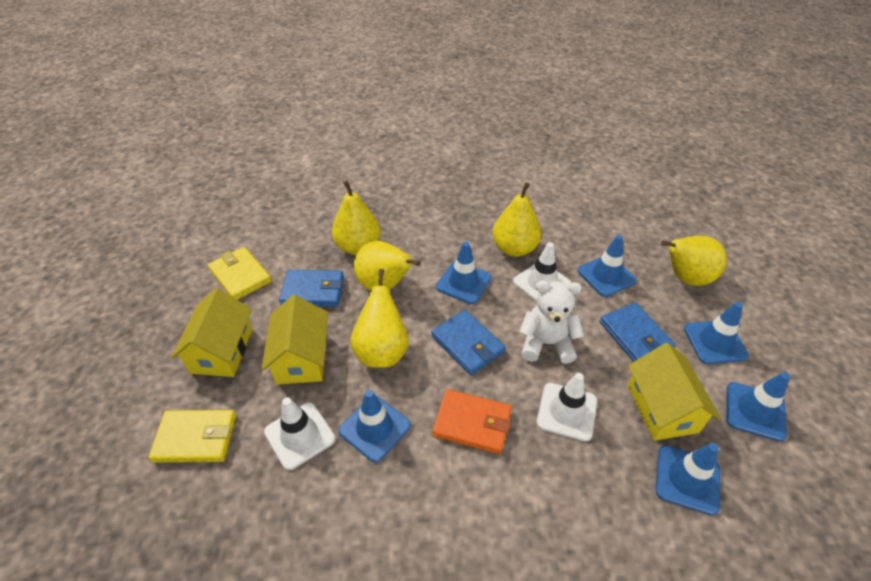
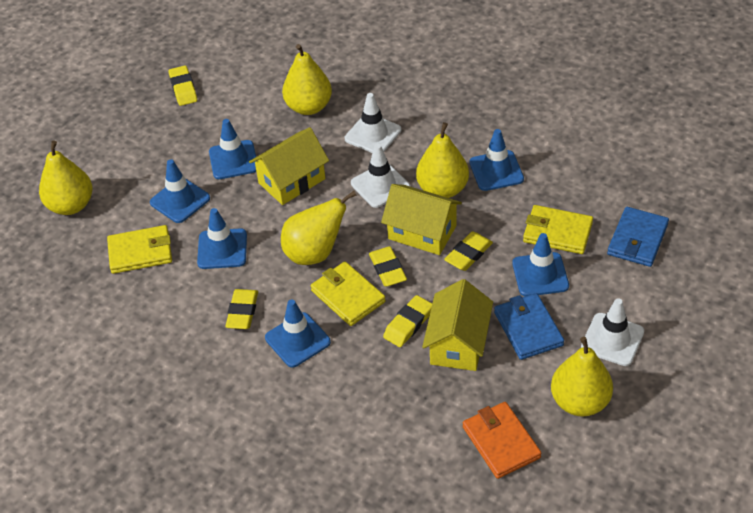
blue wallet: [279,270,344,307] [431,310,505,375] [600,303,676,362] = 3 -> [494,293,564,360] [607,207,669,267] = 2
white teddy bear: [519,281,584,364] = 1 -> none = 0
yellow eraser: none = 0 -> [168,66,197,106] [225,289,258,329] [369,246,407,287] [383,295,432,347] [444,232,493,271] = 5
yellow wallet: [148,410,236,463] [208,247,272,300] = 2 -> [107,225,172,274] [311,261,386,326] [523,205,593,254] = 3

